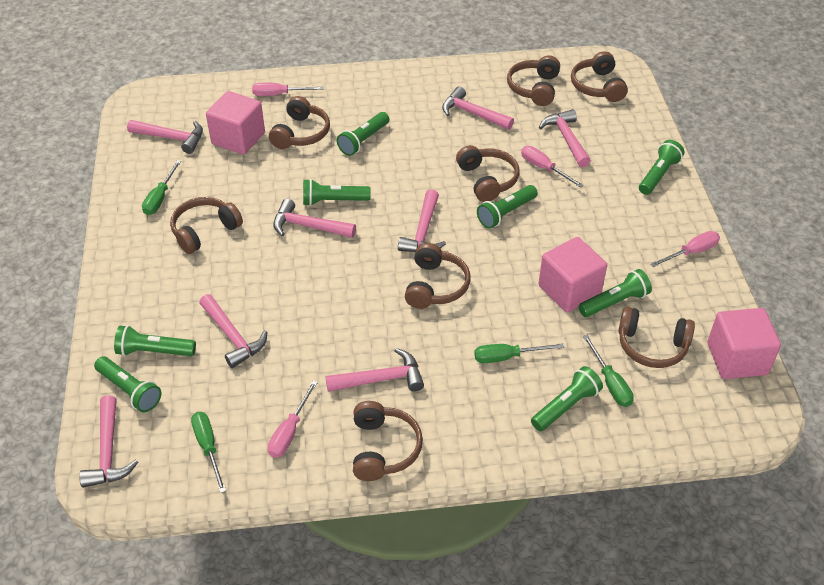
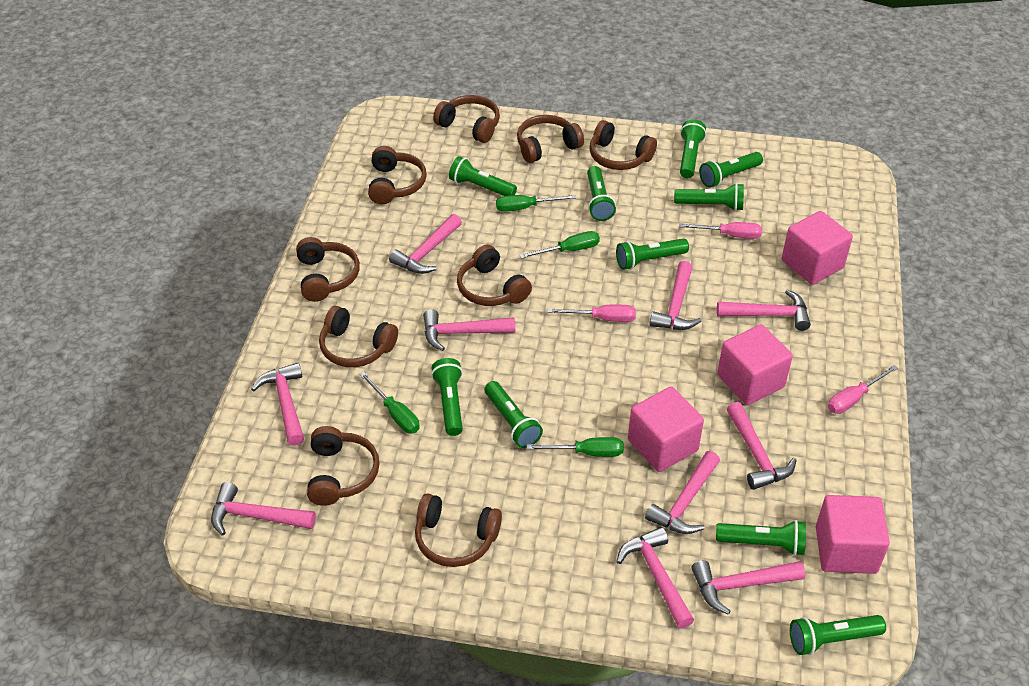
brown headphones: [170,197,243,254] [269,96,330,149] [353,401,423,481] [405,243,471,309] [456,145,519,202] [507,55,560,106] [571,51,628,102] [618,307,695,368] = 8 -> [296,237,360,302] [307,426,380,506] [319,306,398,367] [368,146,427,204] [415,493,502,567] [433,95,500,143] [457,245,532,306] [517,115,584,163] [589,120,657,170] = 9
green flashlight: [94,357,161,412] [114,325,196,356] [303,179,371,206] [337,112,389,156] [477,185,538,229] [531,366,603,431] [578,269,652,317] [639,140,685,195] = 8 -> [431,358,463,436] [449,156,517,196] [485,381,543,448] [587,166,616,221] [616,238,689,270] [674,183,744,211] [680,119,706,178] [699,152,763,188] [716,520,806,556] [790,615,886,655] = 10
pink cube: [206,91,265,155] [538,237,607,312] [707,308,781,379] = 3 -> [628,386,704,472] [717,324,793,405] [782,211,853,285] [816,495,890,574] = 4
pink hammer: [79,395,138,488] [127,120,203,154] [199,294,267,368] [273,199,356,238] [325,348,424,392] [398,189,446,252] [442,86,514,130] [539,109,591,167] = 8 -> [211,482,316,536] [251,363,304,446] [389,214,462,274] [423,309,515,351] [616,527,694,629] [645,451,720,534] [649,261,701,330] [691,560,805,615] [717,289,811,331] [727,402,797,490] = 10
pink screwdriver: [252,83,324,96] [268,381,318,458] [521,146,584,188] [650,231,720,267] = 4 -> [548,305,636,322] [679,222,762,239] [828,365,898,414] = 3

